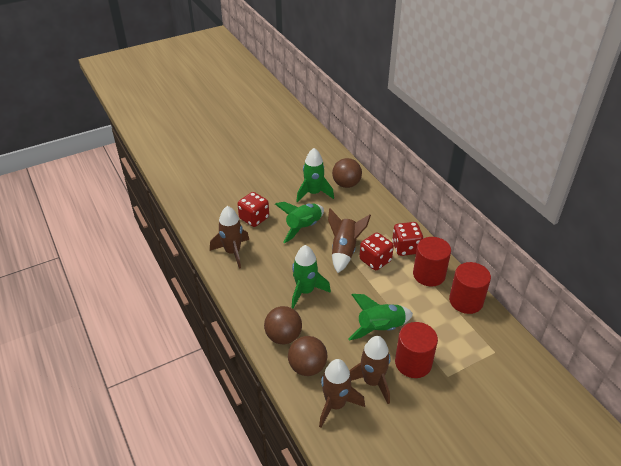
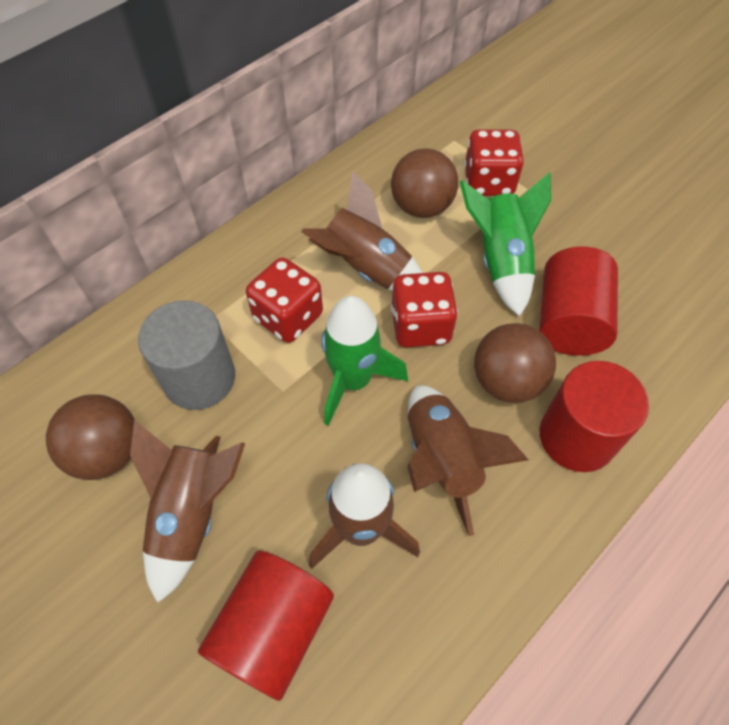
green rocket: [275,202,324,243] [292,245,331,309] [296,148,334,203] [348,294,413,341] = 4 -> [321,296,408,426] [460,172,551,317] = 2
grey cylinder: none = 0 -> [138,300,235,410] = 1

